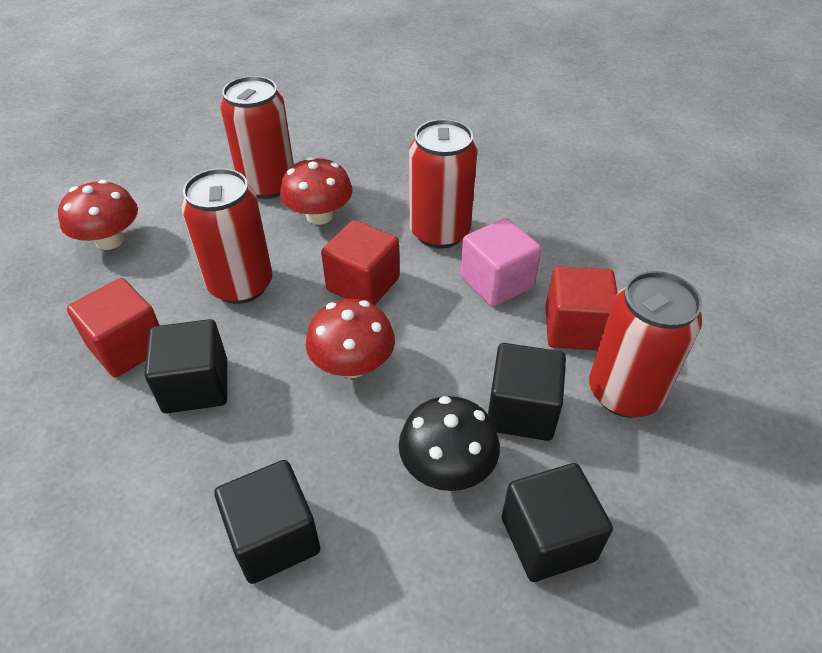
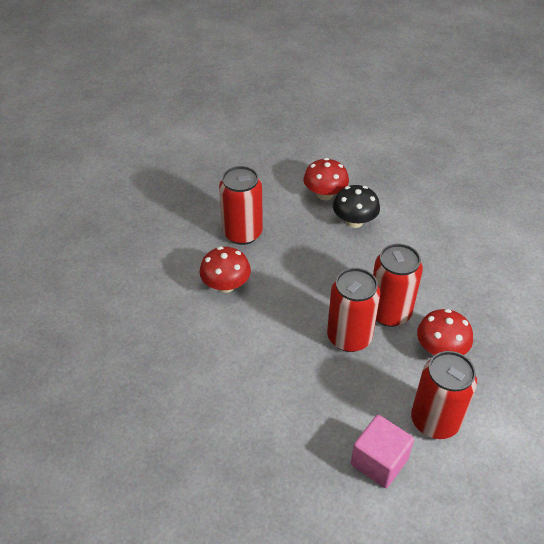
black cube: [145,319,227,413] [214,460,320,584] [488,343,566,441] [502,463,613,582] = 4 -> none = 0
red cube: [67,278,160,377] [321,220,400,305] [545,266,618,350] = 3 -> none = 0

